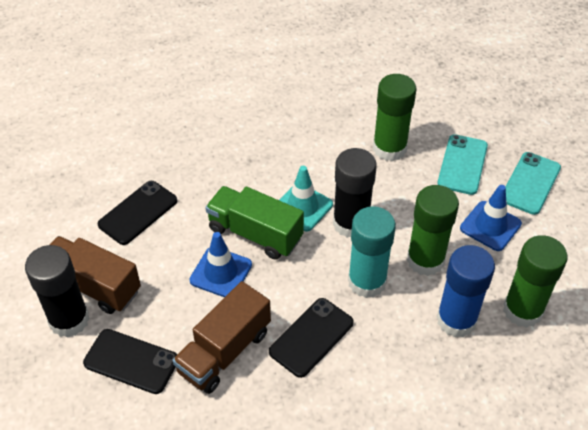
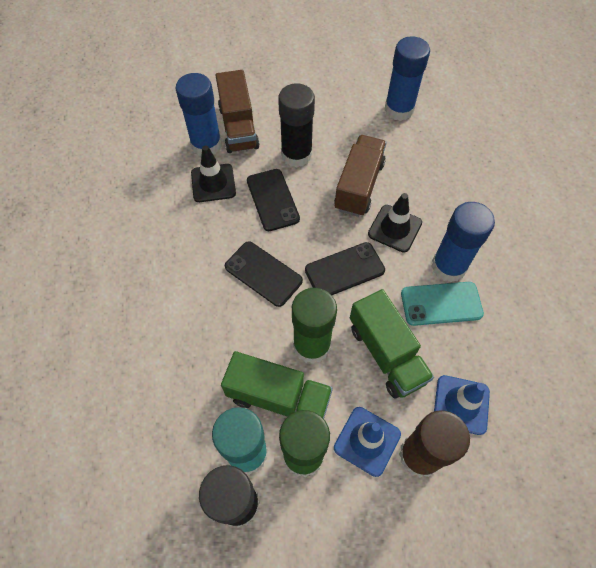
black traffic cone: none = 0 -> [191,145,236,202] [368,193,422,253] = 2
blue glue stick: [437,245,495,337] = 1 -> [176,73,222,156] [384,36,430,121] [431,202,495,282] = 3
brown glue stick: none = 0 -> [399,410,470,478] = 1
green glue stick: [373,74,417,161] [407,185,459,276] [503,235,568,328] = 3 -> [279,410,330,477] [292,288,337,364] = 2
green truck: [205,186,304,259] = 1 -> [221,351,333,419] [350,289,434,398] = 2
turquoise phone: [437,134,488,195] [505,152,561,215] = 2 -> [401,282,484,326] = 1
turquoise traffic cone: [279,166,333,231] = 1 -> none = 0

